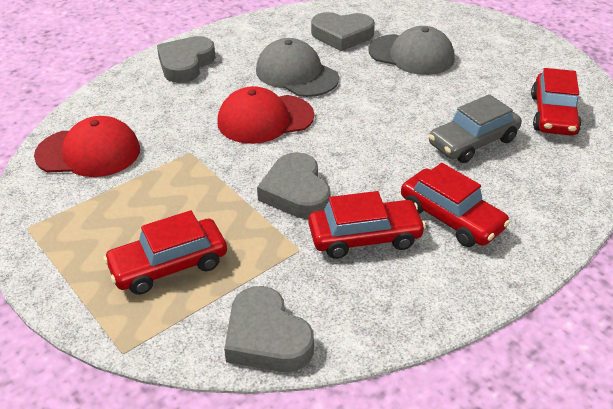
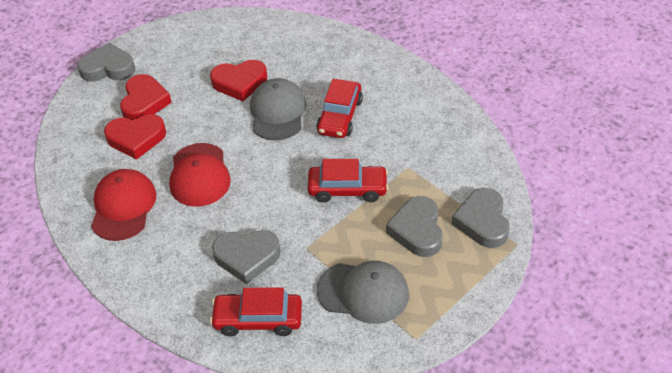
grey car: [429,94,522,163] = 1 -> none = 0
red car: [103,210,227,295] [309,191,426,259] [401,163,510,247] [531,68,582,136] = 4 -> [210,287,302,337] [308,159,388,203] [316,79,363,138] = 3
red heart: none = 0 -> [104,114,166,160] [120,74,172,120] [210,60,267,101] = 3

